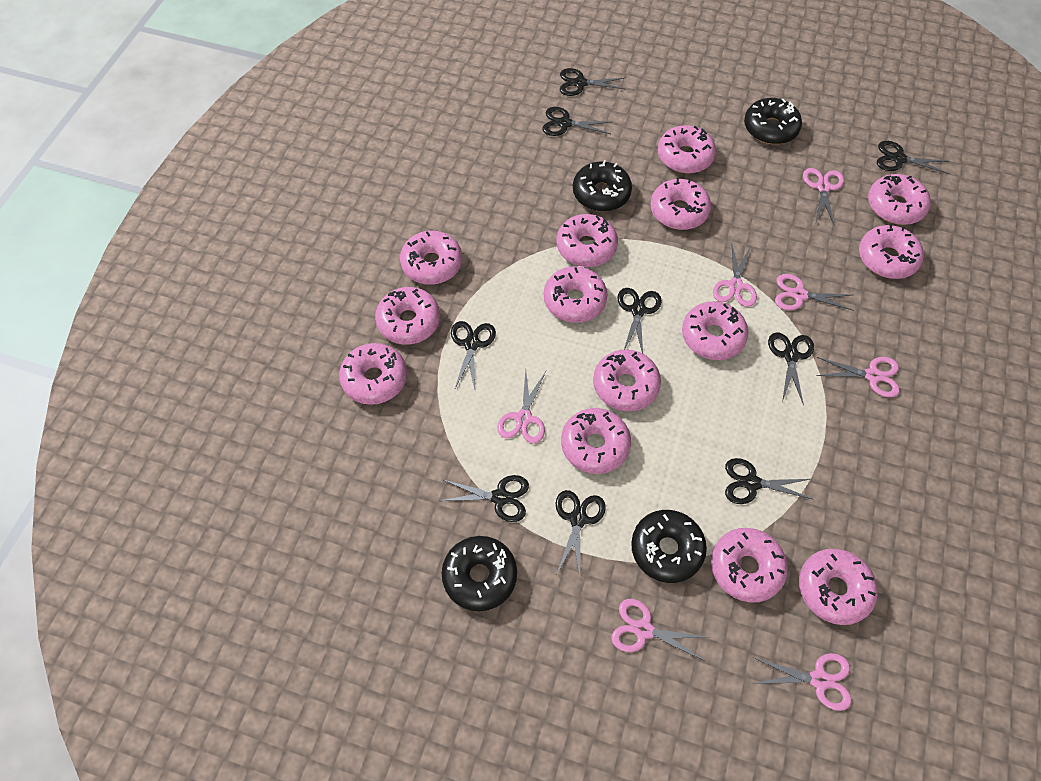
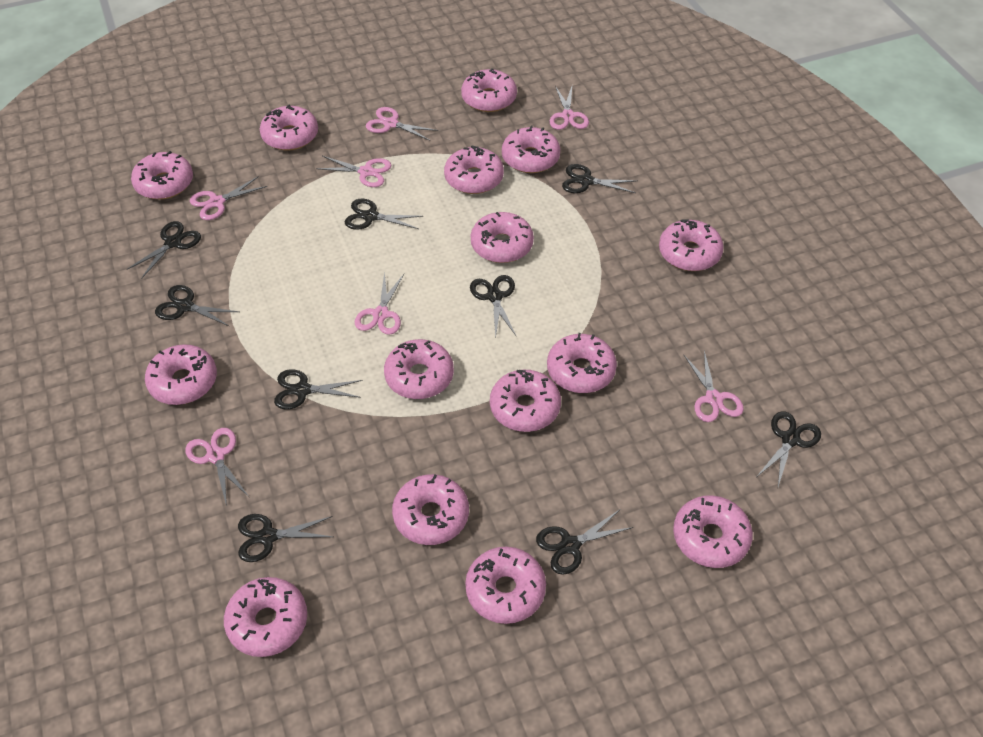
black donut: [442,536,517,611] [573,160,632,212] [631,510,707,583] [744,98,802,144] = 4 -> none = 0
pink donut: [339,343,407,405] [375,287,440,345] [400,231,462,285] [544,266,608,323] [556,214,618,267] [561,408,631,474] [593,349,661,411] [650,178,711,230] [658,125,716,173] [682,301,748,360] [711,528,788,603] [799,549,878,625] [859,224,924,279] [868,174,931,225] = 14 -> [131,151,193,199] [145,345,217,405] [224,577,307,657] [260,105,318,150] [384,339,454,399] [392,474,469,545] [444,146,504,194] [461,68,517,112] [465,547,546,624] [471,212,534,263] [490,370,561,432] [502,126,560,173] [547,333,617,393] [659,219,724,271] [673,495,753,568] = 15

